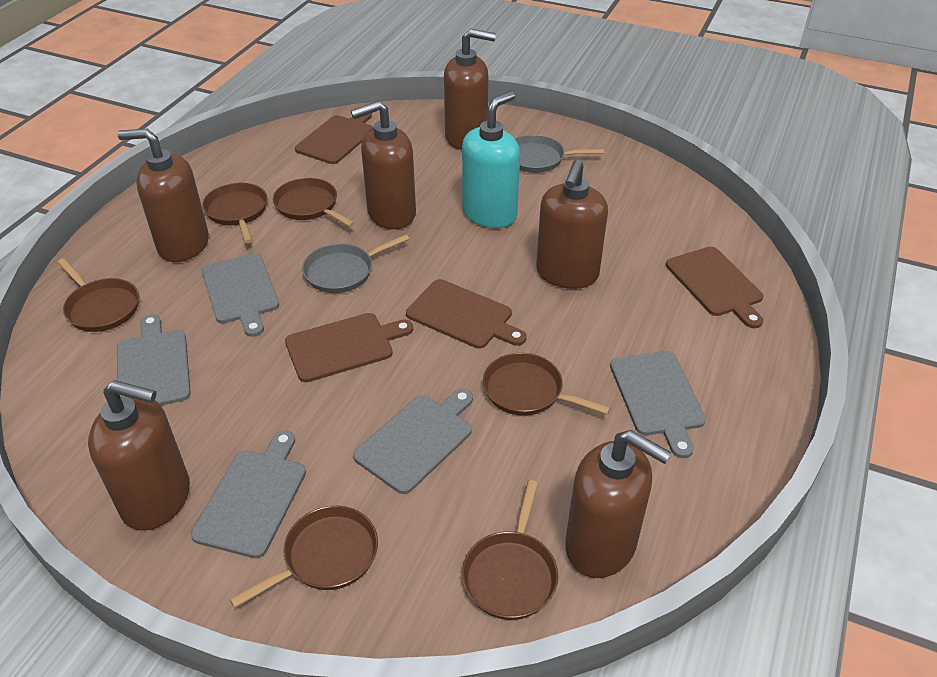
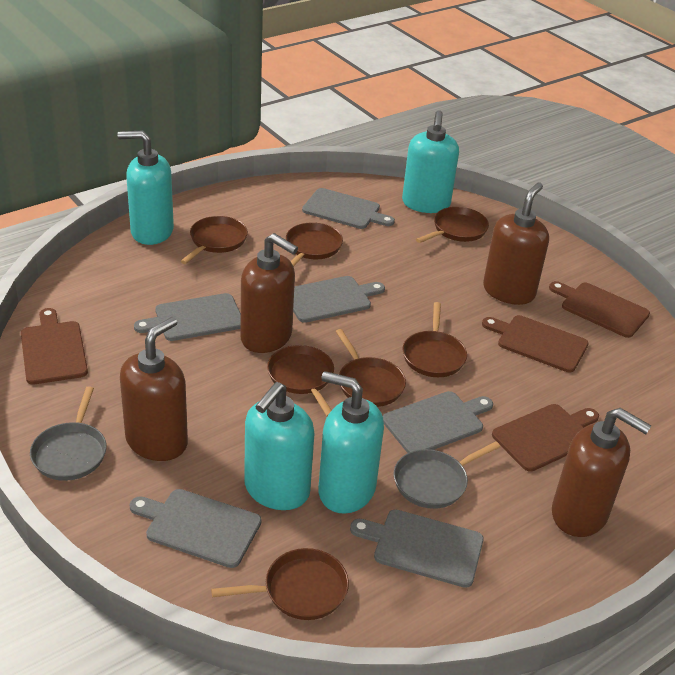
brown pan: [57,258,139,332] [202,183,268,243] [230,506,378,608] [273,178,355,227] [462,480,558,620] [483,353,611,416] = 6 -> [180,216,248,264] [211,548,349,620] [267,345,334,416] [286,222,343,266] [335,329,406,407] [403,302,467,377] [416,207,489,243] = 7
brown soap dispenser: [88,380,190,530] [117,129,209,262] [351,101,416,229] [444,29,496,150] [536,159,608,289] [565,430,671,578] = 6 -> [120,317,188,461] [241,233,298,353] [483,182,549,305] [552,408,652,537] = 4
grey cutting board: [117,314,191,406] [191,430,306,558] [201,253,279,337] [353,389,473,494] [610,351,706,458] = 5 -> [129,489,261,568] [134,293,241,341] [293,276,385,323] [302,188,395,229] [350,509,484,588] [383,391,493,453] = 6
turquoise soap dispenser: [462,91,520,228] = 1 -> [118,130,174,245] [244,382,315,510] [318,371,384,514] [402,110,459,213] = 4

